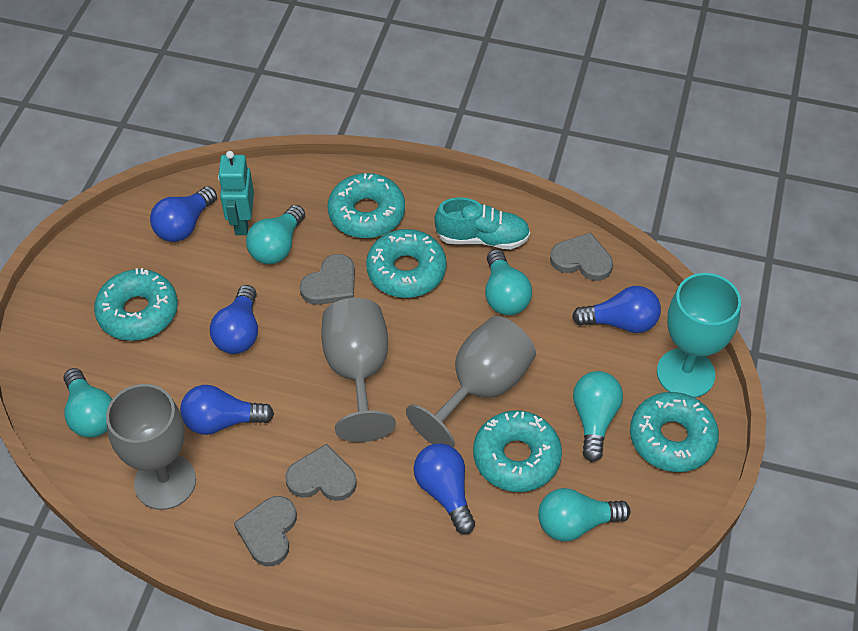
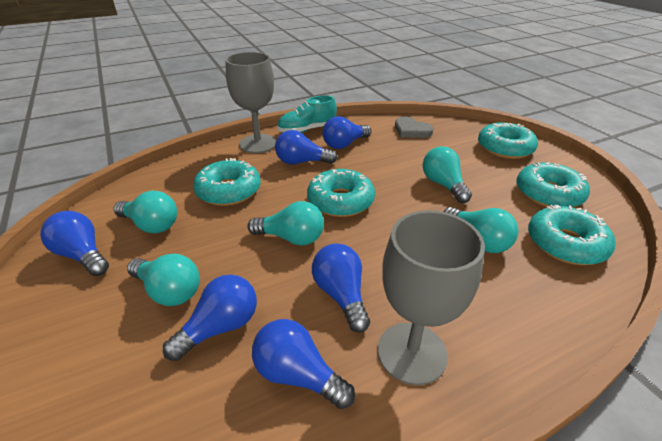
blue light bulb: [150,186,217,242] [180,385,274,435] [210,285,258,354] [414,443,475,534] [572,286,661,333] = 5 -> [40,211,109,276] [163,274,257,361] [252,319,355,409] [275,130,338,164] [312,244,370,333] [322,116,371,149] = 6
grey goblet: [106,384,196,510] [321,298,396,442] [406,316,536,448] = 3 -> [225,52,276,153] [378,210,485,385] = 2
grey heart: [234,496,297,566] [286,444,357,501] [300,254,355,305] [550,232,613,281] = 4 -> [395,116,433,138] = 1
turquoise goblet: [657,273,741,398] = 1 -> none = 0
turquoise robot: [218,151,254,235] = 1 -> none = 0

